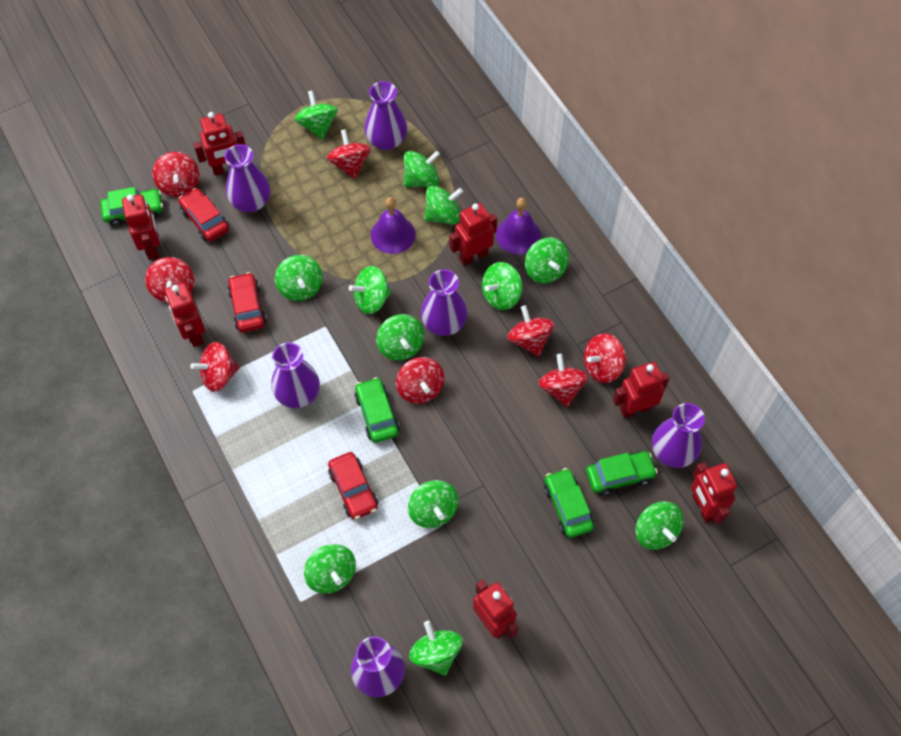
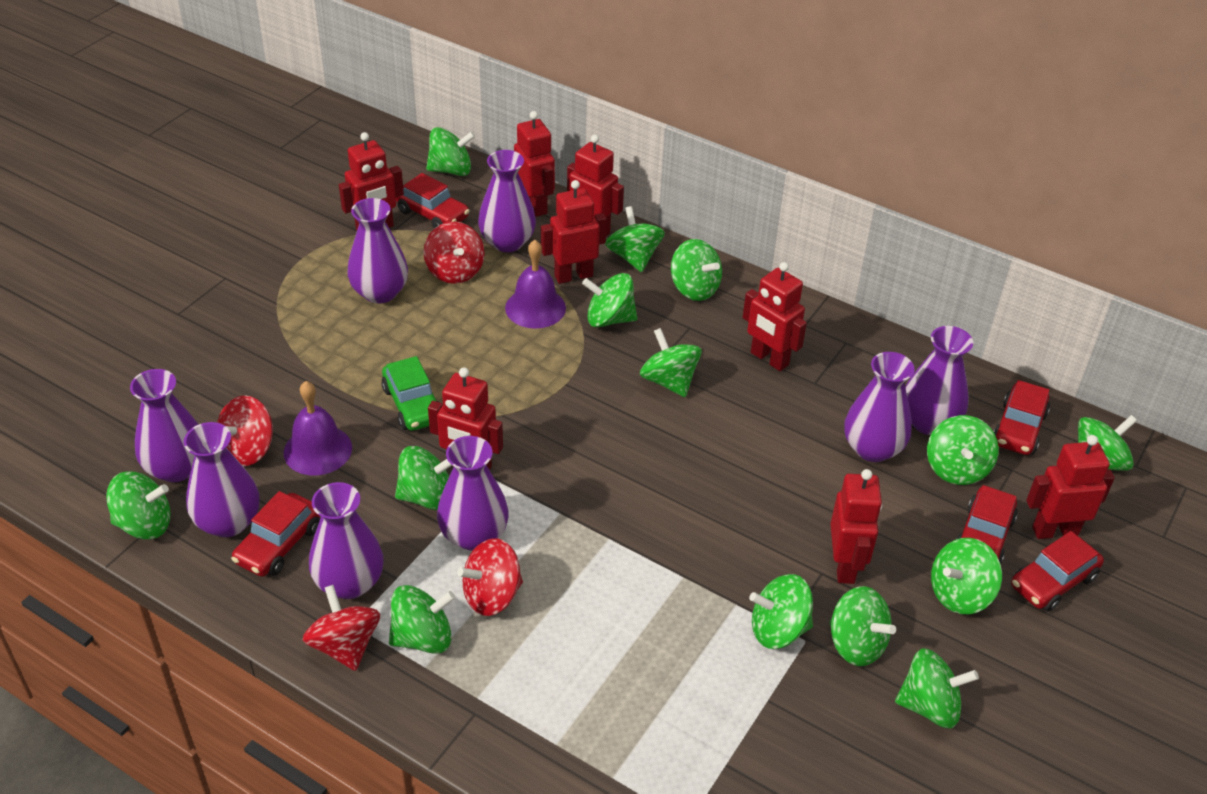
green car: [100,187,163,226] [354,377,400,443] [544,468,594,538] [586,451,658,496] = 4 -> [381,356,439,431] = 1
green spinning top: [275,255,323,301] [295,90,338,140] [304,544,356,594] [349,266,392,314] [376,314,424,361] [404,151,440,187] [408,480,459,528] [409,621,463,676] [424,185,463,224] [482,262,522,310] [525,237,569,284] [635,501,684,550] = 12 -> [106,471,171,539] [389,585,455,654] [395,446,452,510] [426,127,475,176] [582,273,637,328] [605,206,665,272] [640,328,702,397] [671,239,722,301] [749,574,813,649] [829,586,896,666] [895,648,979,728] [927,415,999,485] [931,538,1002,614] [1078,415,1137,471] = 14
purple vase: [225,144,270,212] [271,342,320,408] [351,636,405,697] [364,81,407,150] [421,269,468,336] [652,403,705,468] = 6 -> [130,369,199,482] [184,422,260,537] [309,482,384,599] [348,198,408,304] [437,436,509,551] [478,150,536,252] [844,352,915,462] [905,326,973,435] = 8
red car: [179,188,229,242] [227,272,267,332] [328,452,378,520] = 3 -> [231,491,320,577] [396,173,470,228] [956,485,1018,564] [993,380,1050,455] [1011,531,1104,612] = 5
red robot: [122,194,160,260] [165,283,205,347] [194,112,245,175] [450,203,497,266] [473,579,519,639] [613,362,670,418] [691,462,737,524] = 7 -> [339,132,404,230] [428,367,503,470] [514,111,555,217] [541,180,607,284] [567,135,624,236] [743,262,807,371] [831,469,882,584] [1026,435,1115,539] = 8
red spinning top: [145,257,195,303] [152,152,200,197] [190,342,239,392] [327,129,371,179] [396,357,445,404] [507,305,554,357] [538,354,588,407] [584,333,626,383] = 8 -> [217,395,273,466] [303,585,380,671] [424,222,485,284] [457,538,523,616] = 4

